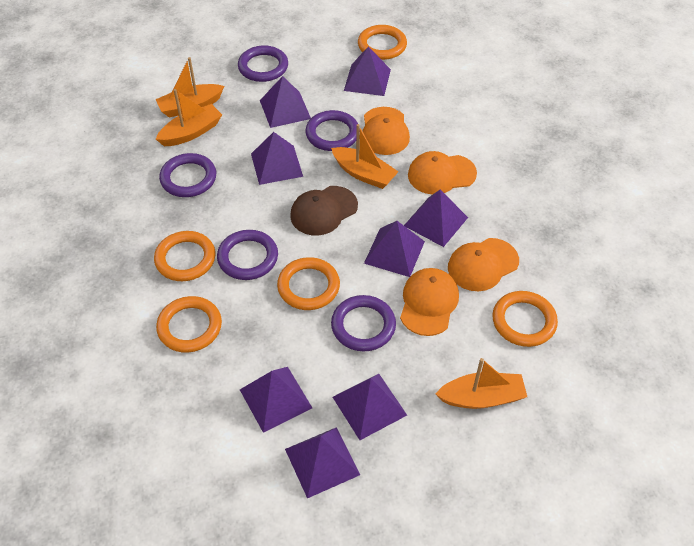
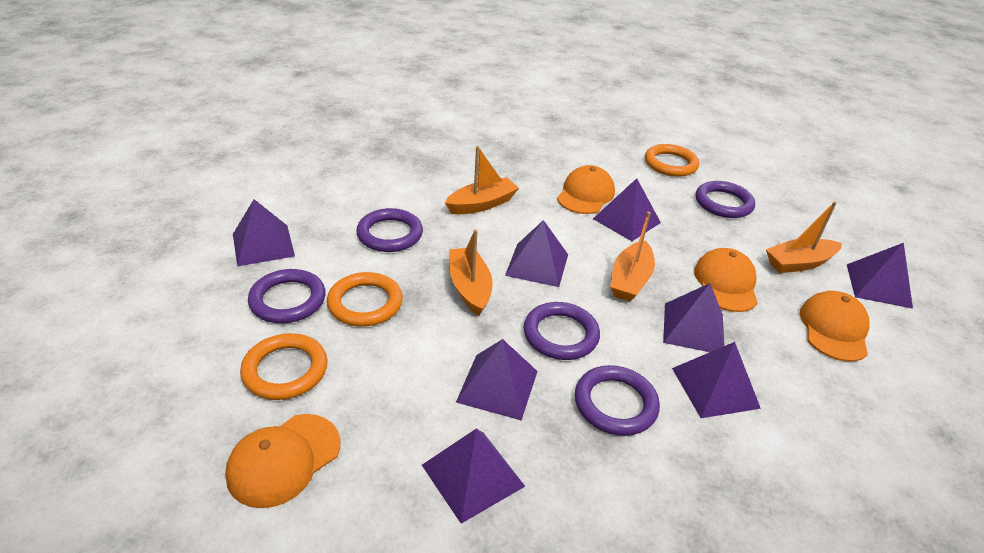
brown cap: [290,186,358,235] = 1 -> none = 0
orange ring: [154,231,216,281] [156,296,222,353] [277,257,340,310] [358,25,407,60] [492,291,558,347] = 5 -> [240,333,327,400] [327,272,403,326] [645,144,699,177] = 3

